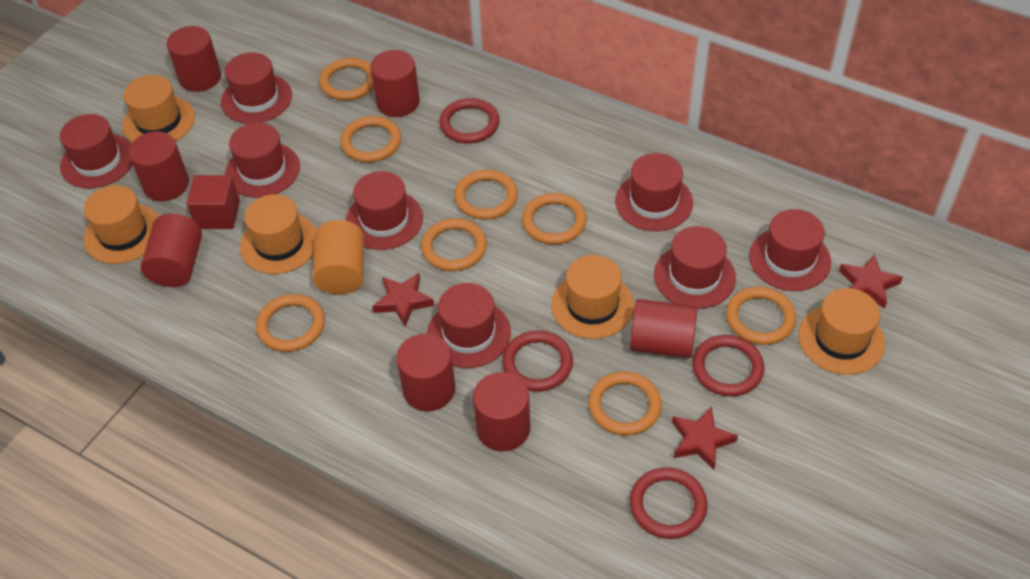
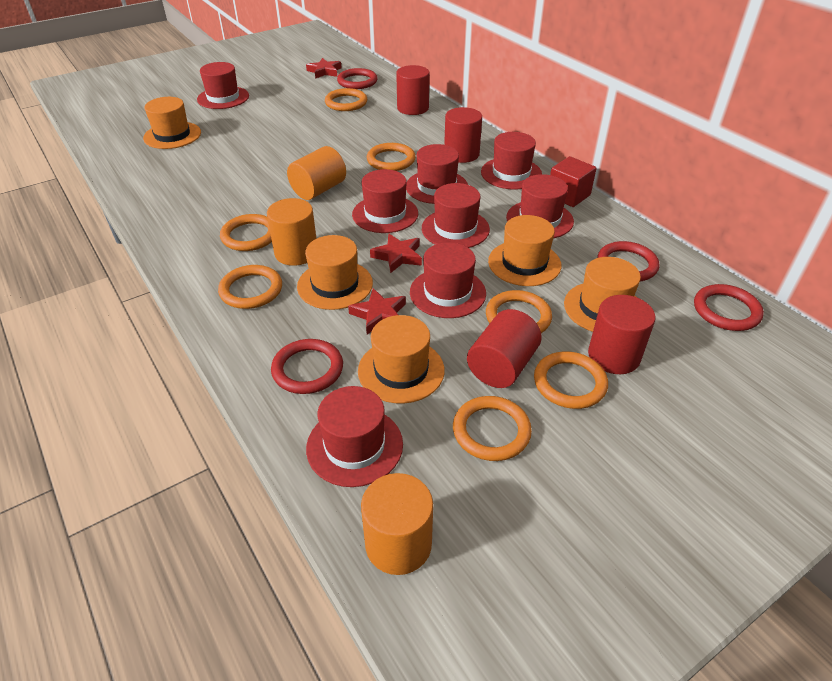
orange cylinder: [312,220,364,295] = 1 -> [267,198,317,266] [287,146,346,200] [361,473,433,575] = 3
orange ring: [256,294,325,352] [319,58,374,101] [341,116,401,162] [421,218,487,271] [454,170,518,220] [522,193,587,244] [588,371,662,436] [726,286,796,345] = 8 -> [218,265,282,309] [220,214,272,251] [325,88,367,111] [367,143,416,171] [453,396,532,461] [486,290,552,333] [534,352,608,409] = 7
red cylinder: [129,131,189,201] [141,213,202,287] [167,26,221,92] [370,50,420,117] [397,334,455,412] [473,372,530,451] [630,299,697,358] = 7 -> [396,65,429,115] [444,107,482,163] [467,309,542,388] [588,295,656,374] = 4

